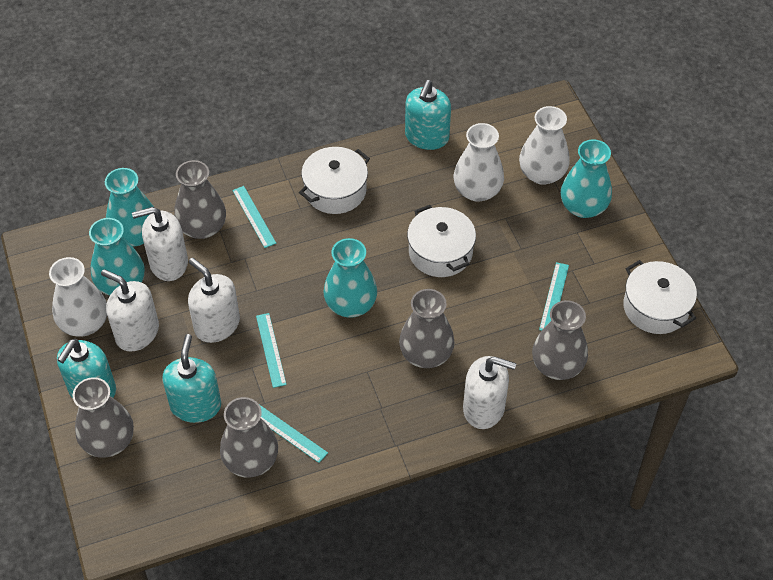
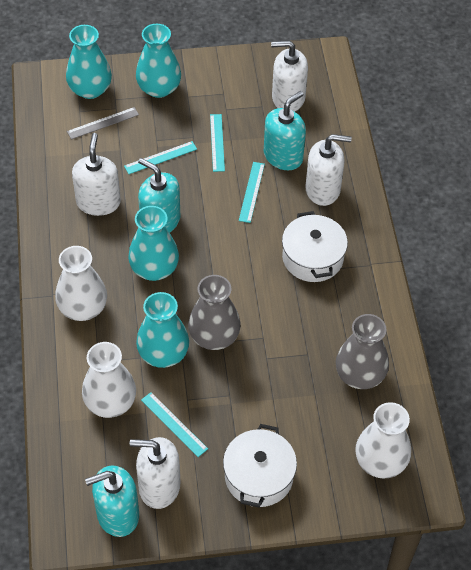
grey ruler: none = 0 -> [67,107,139,140] = 1
grey vase: [72,377,134,458] [174,160,226,239] [220,397,278,477] [399,289,455,368] [532,300,588,380] = 5 -> [188,275,241,350] [336,314,389,389] = 2
white pot: [299,147,370,214] [407,205,476,277] [623,260,697,334] = 3 -> [223,424,297,508] [282,211,348,282] = 2

